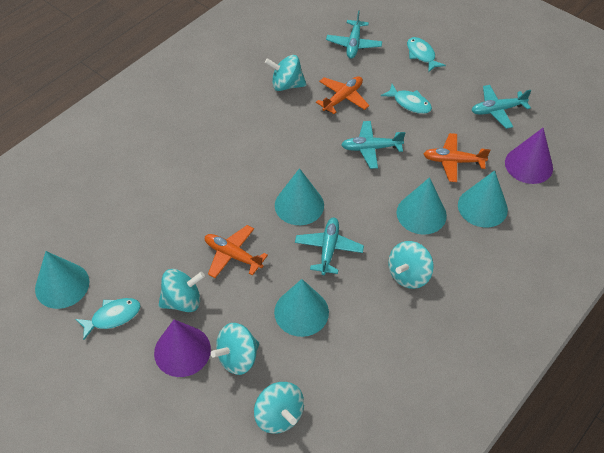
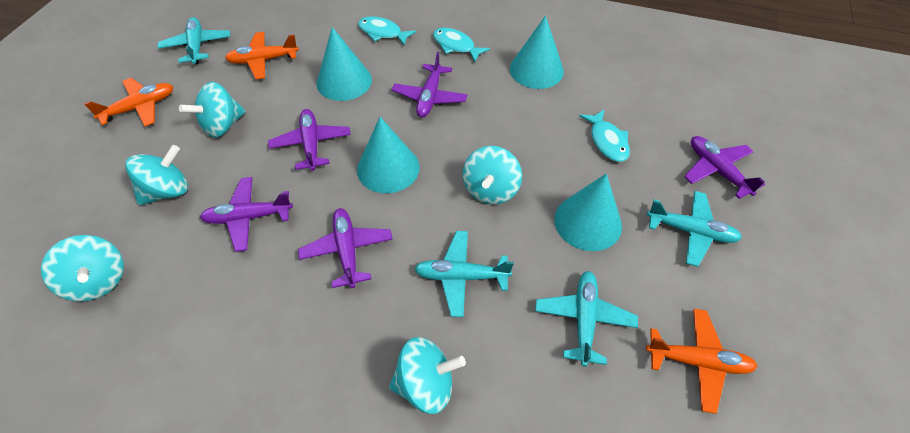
purple cone: [154,319,211,377] [505,128,553,184] = 2 -> none = 0
purple plane: none = 0 -> [200,177,293,252] [268,109,351,171] [298,208,393,288] [392,52,467,118] [684,136,765,199] = 5
turquoise cone: [35,251,89,309] [274,279,329,337] [275,168,324,225] [396,177,447,235] [458,170,508,227] = 5 -> [317,27,372,101] [357,117,420,193] [510,15,564,89] [554,173,622,251] = 4

